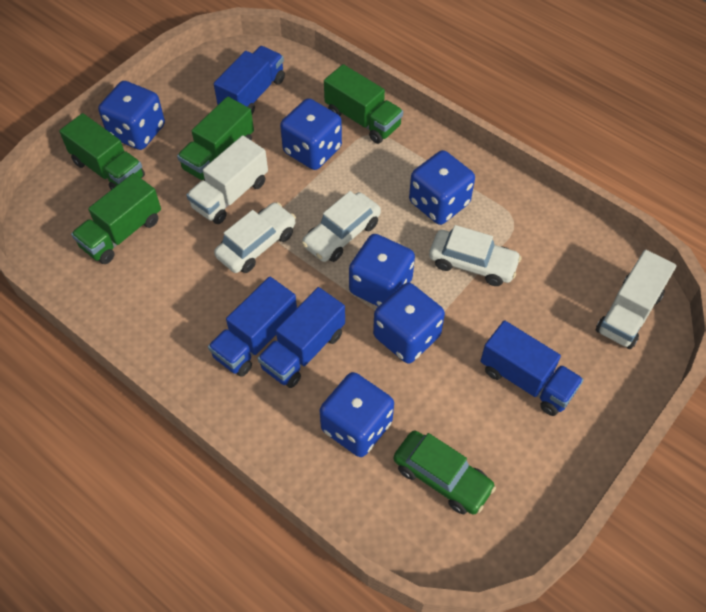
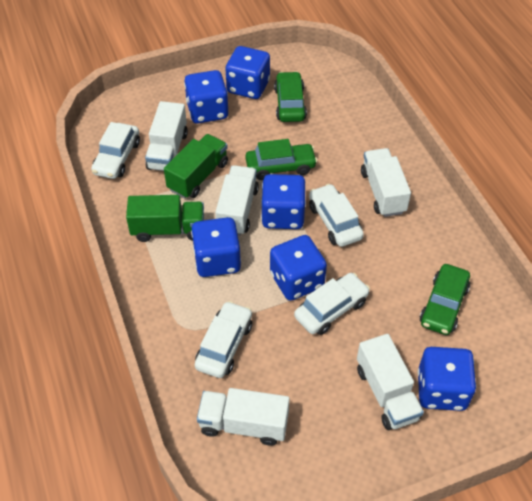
blue truck: [208,277,297,377] [214,46,285,114] [258,287,345,388] [481,320,584,416] = 4 -> none = 0
green car: [394,431,496,515] = 1 -> [245,139,318,180] [274,71,307,122] [420,264,470,335] = 3
green truck: [59,113,145,190] [71,173,161,264] [177,97,254,181] [324,64,403,144] = 4 -> [126,195,204,242] [164,134,228,199] = 2
white car: [214,202,296,273] [302,191,381,262] [429,225,522,286] = 3 -> [91,122,140,179] [195,301,252,378] [294,273,370,335] [309,184,364,247] = 4
white truck: [186,135,268,224] [596,250,677,349] = 2 -> [145,101,188,171] [197,388,289,446] [215,165,259,236] [357,334,424,430] [361,148,411,217] = 5

